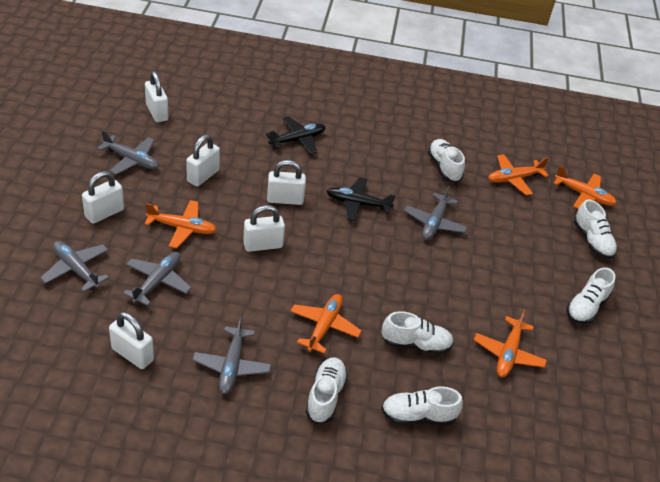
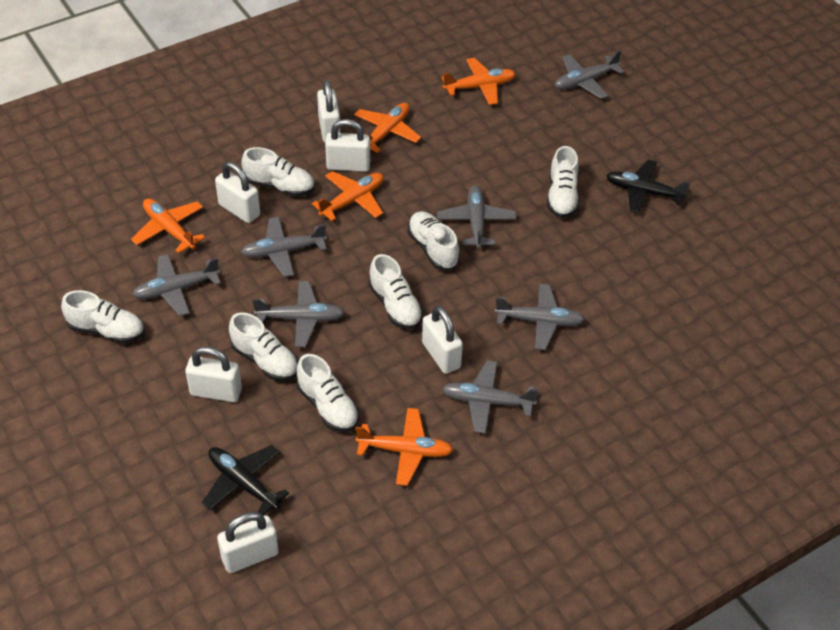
grey plane: [40,241,109,292] [97,130,159,175] [123,252,191,306] [192,316,271,394] [404,186,467,240] = 5 -> [132,254,221,316] [241,217,327,277] [252,281,345,347] [437,186,516,249] [442,361,538,434] [495,284,585,350] [555,50,625,99] = 7
white shoe: [306,357,348,424] [381,311,454,355] [381,386,463,425] [428,139,465,183] [567,267,616,324] [574,200,617,259] = 6 -> [61,290,145,344] [229,312,298,381] [241,147,315,197] [297,354,359,432] [369,254,423,329] [407,211,460,270] [547,146,579,218] = 7

